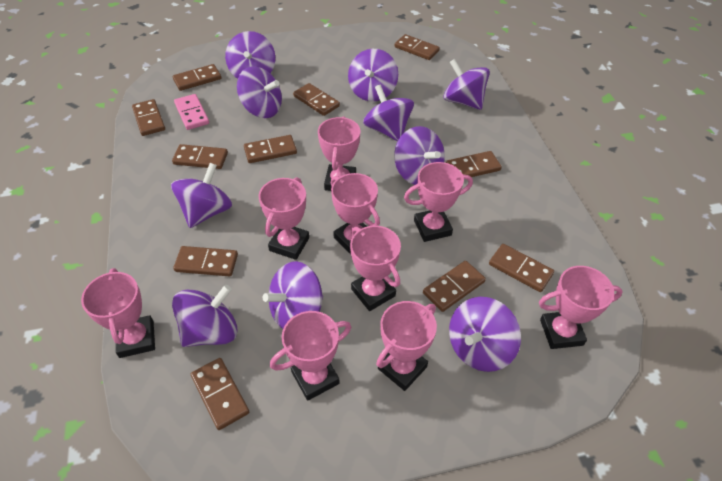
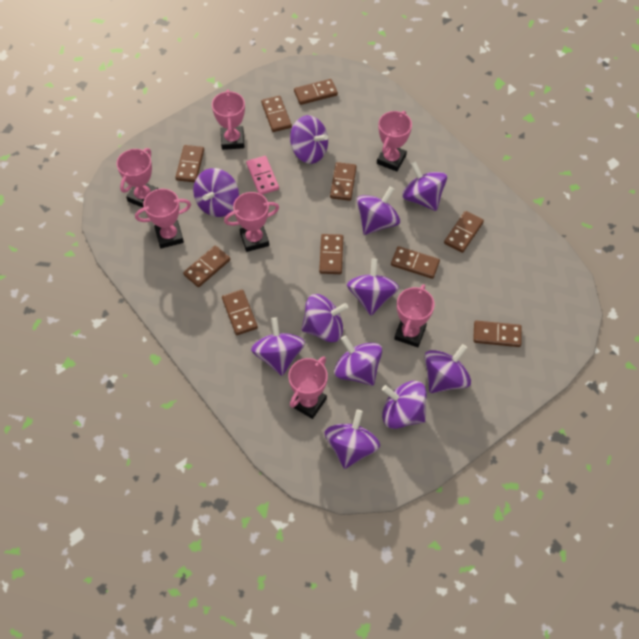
brown domino: [132,99,165,136] [172,144,228,169] [173,64,221,91] [174,246,238,276] [191,358,249,430] [244,135,297,163] [293,83,340,116] [395,34,440,60] [423,261,486,312] [446,151,502,177] [489,244,554,292] = 11 -> [175,145,204,182] [183,246,230,287] [222,289,258,335] [261,96,292,132] [294,79,338,105] [319,234,343,274] [330,162,357,201] [391,246,440,279] [444,211,484,253] [473,321,522,347] = 10
pink trophy: [81,268,155,358] [259,177,309,260] [270,311,351,401] [318,116,360,191] [331,173,380,254] [350,226,401,311] [376,301,437,391] [404,162,473,242] [539,266,623,349] = 9 -> [117,148,158,208] [135,189,191,248] [212,90,245,150] [224,192,279,252] [288,356,328,419] [377,111,412,172] [394,284,435,347] = 7
purple spinning top: [171,163,232,228] [172,285,237,347] [225,31,275,79] [237,66,282,118] [263,261,323,329] [348,49,398,102] [363,84,414,142] [394,126,445,185] [444,59,490,110] [449,297,521,372] = 10 -> [193,168,239,217] [251,317,305,376] [290,115,328,164] [301,294,348,342] [324,409,380,469] [334,335,382,386] [347,258,399,316] [357,186,400,235] [382,381,427,429] [402,162,447,211] [424,344,471,393] = 11

